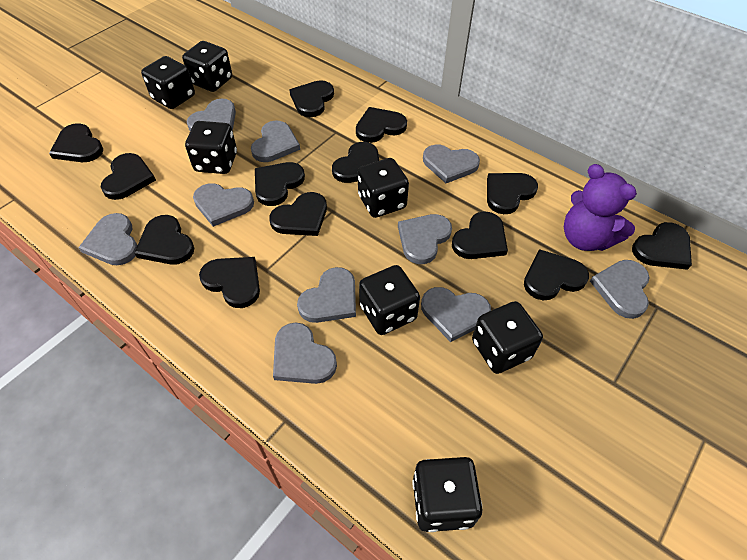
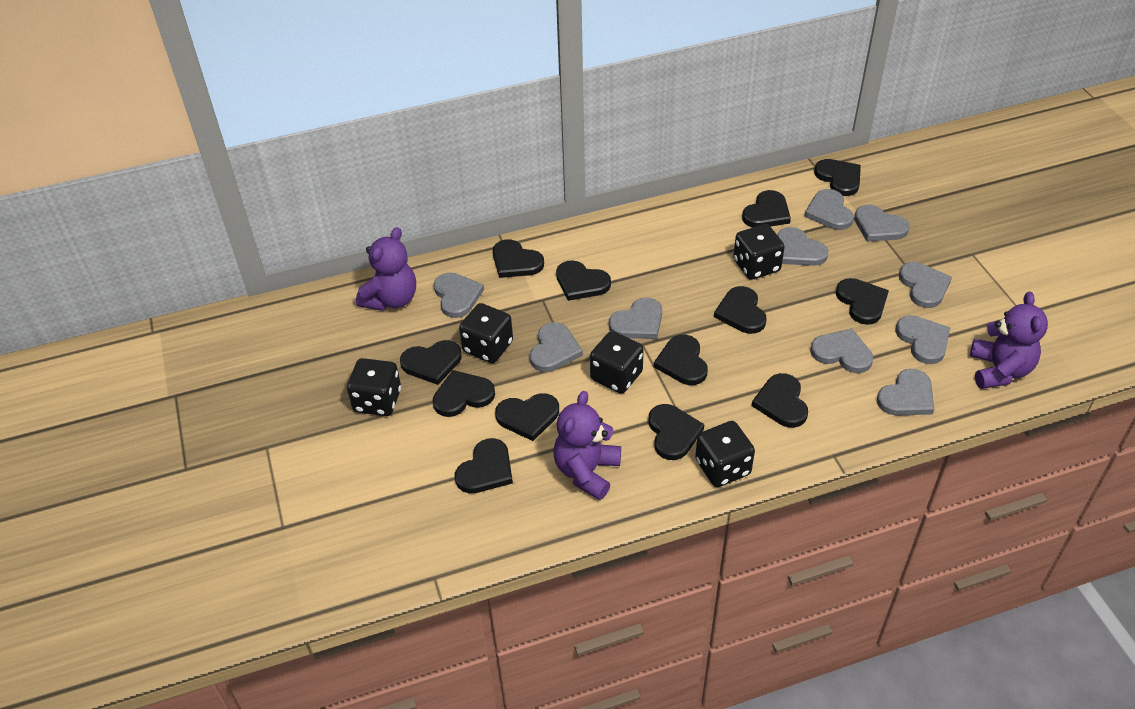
black dice: [141,56,195,109] [182,41,232,92] [185,121,237,174] [358,158,409,218] [359,265,420,335] [412,457,482,532] [472,301,543,374] = 7 -> [347,358,401,416] [459,303,513,363] [590,331,644,394] [695,421,755,487] [733,224,785,280] = 5
purple teddy bear: [564,164,637,251] = 1 -> [356,227,416,311] [554,391,621,500] [970,292,1048,389] = 3

